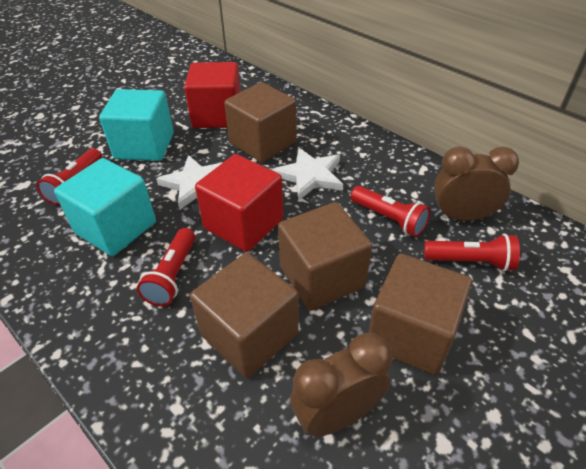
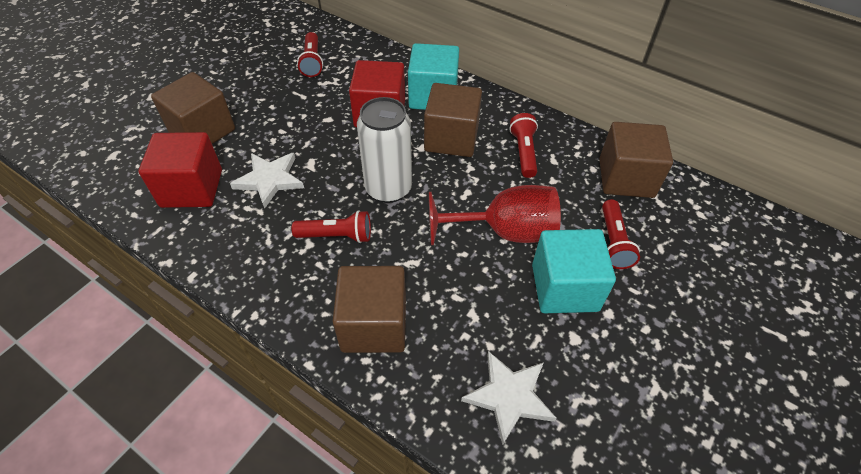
brown clock: [290,333,392,437] [434,146,519,221] = 2 -> none = 0
red goblet: none = 0 -> [429,185,561,245] = 1
white can: none = 0 -> [357,97,412,203] = 1

